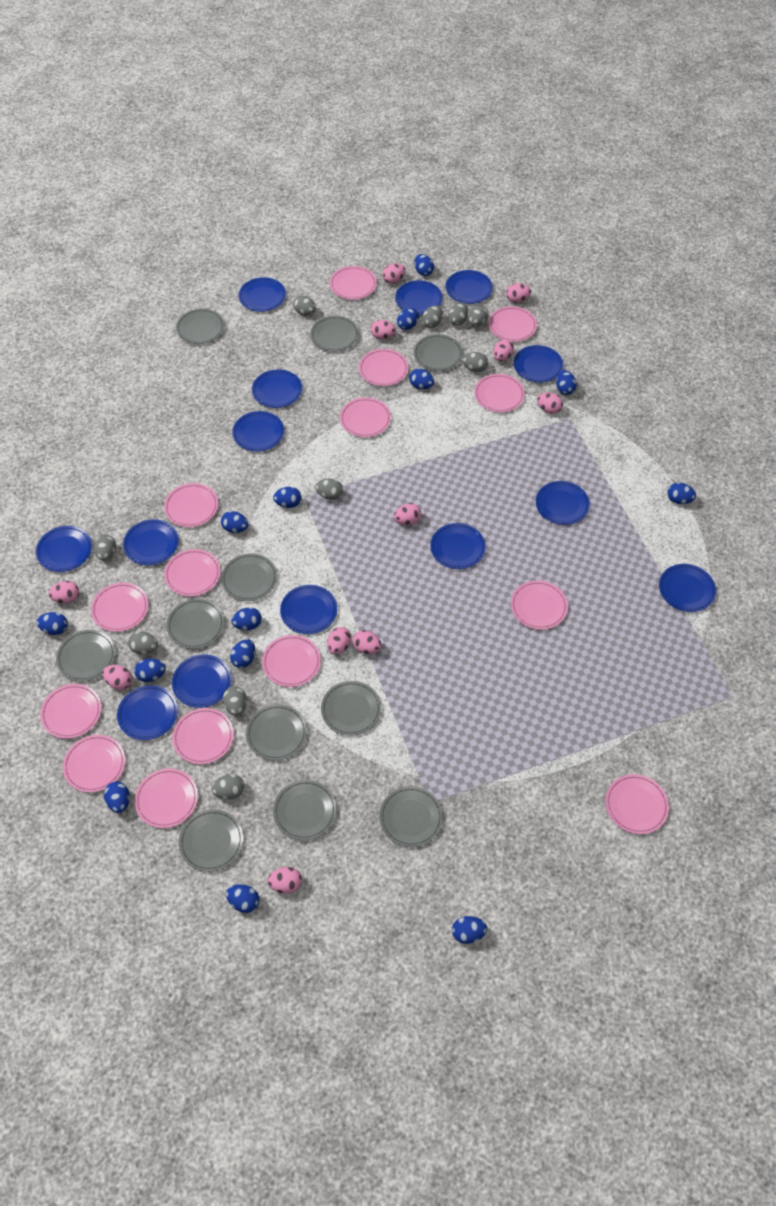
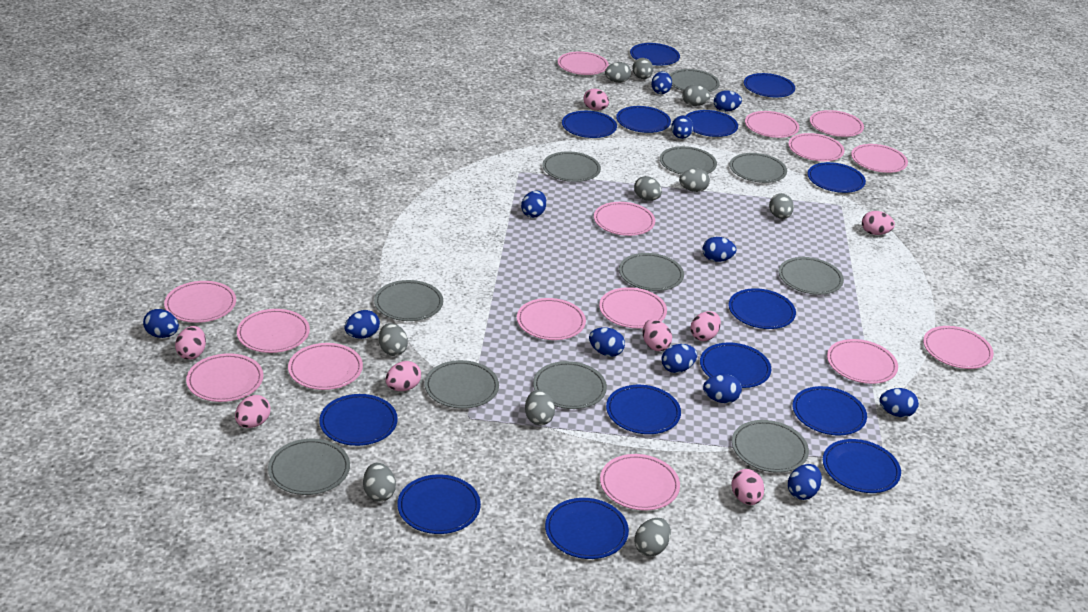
blue egg: [36,612,68,635] [104,781,130,813] [134,658,166,682] [221,511,248,533] [226,884,260,913] [230,639,255,668] [231,607,262,630] [273,487,302,508] [397,308,419,330] [409,369,434,389] [414,254,434,276] [452,916,487,944] [556,370,577,395] [667,483,696,504] = 14 -> [143,309,179,338] [345,310,380,339] [521,191,546,218] [589,327,625,357] [651,71,672,94] [662,344,697,373] [671,116,693,139] [702,237,736,262] [703,374,742,403] [714,90,742,112] [788,464,822,500] [879,388,919,417] = 12
pink egg: [48,581,79,603] [102,665,132,690] [267,867,302,893] [327,627,351,655] [352,630,382,654] [371,320,396,339] [382,263,405,284] [394,503,421,525] [493,339,514,361] [506,283,531,303] [537,393,563,414] = 11 -> [175,326,206,360] [235,395,271,428] [385,361,421,391] [583,88,609,111] [642,319,672,351] [690,311,721,341] [731,469,764,505] [862,211,895,235] = 8

